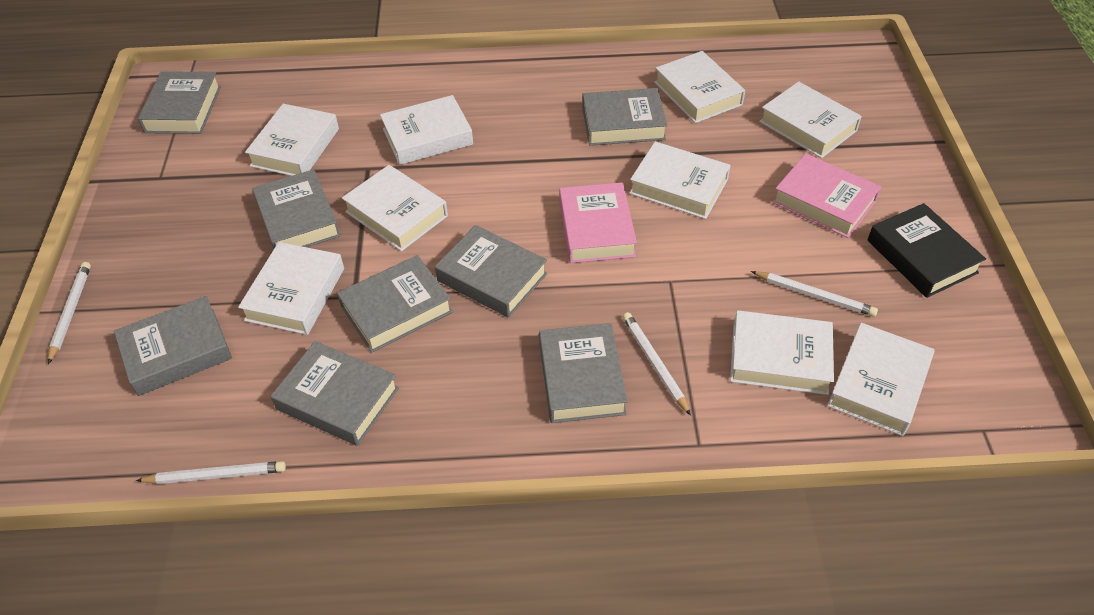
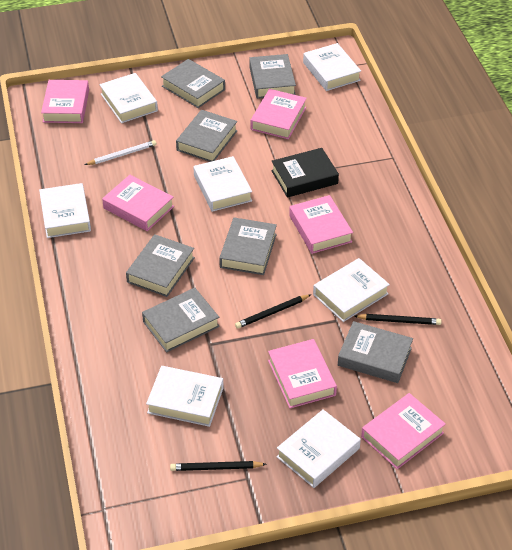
black pencil: none = 0 -> [170,461,267,471] [235,294,311,329] [354,314,442,325] = 3
grey book: [114,296,232,396] [138,71,221,134] [252,169,341,249] [271,341,399,446] [337,255,453,353] [435,225,547,318] [539,323,628,423] [582,88,668,146] = 8 -> [126,234,195,297] [142,288,220,352] [161,59,225,108] [176,110,237,162] [219,218,277,275] [249,54,296,99] [338,321,413,383] = 7
pink book: [559,182,637,263] [772,153,881,238] = 2 -> [41,80,89,123] [102,175,174,231] [250,89,307,139] [268,339,337,408] [289,195,353,254] [361,393,446,469] = 6
white book: [238,242,344,335] [245,104,339,176] [342,165,448,251] [380,95,473,165] [629,141,731,219] [654,51,745,123] [730,310,834,395] [759,81,862,158] [827,323,935,436] = 9 -> [39,183,91,238] [99,73,158,123] [146,366,223,427] [193,156,252,212] [277,409,361,488] [303,43,361,91] [313,258,390,322] = 7
white pencil: [48,262,91,364] [136,461,286,484] [622,312,691,416] [751,271,878,317] = 4 -> [85,140,156,165] = 1

